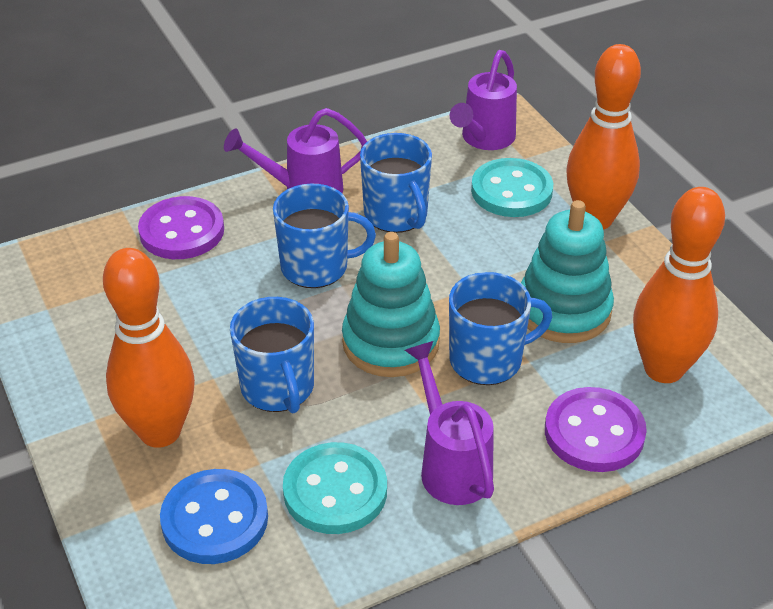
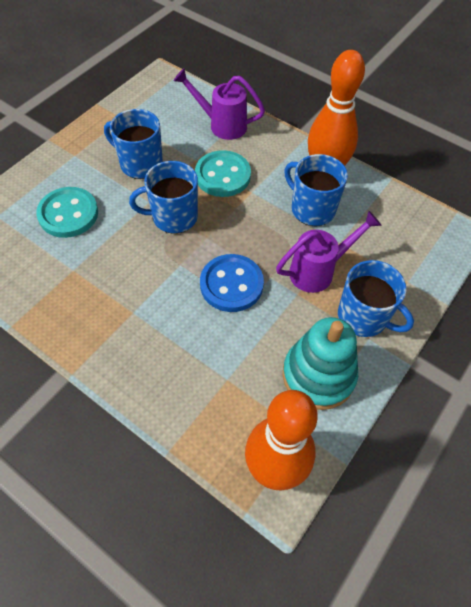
orange bowling pin: [103,248,195,448] [566,44,641,230] [633,187,725,383] = 3 -> [245,390,318,491] [308,50,365,166] = 2
purple button: [138,196,224,259] [545,387,647,472] = 2 -> none = 0
purple watering can: [224,108,367,193] [405,341,494,505] [450,50,517,150] = 3 -> [174,68,265,140] [276,211,382,293] = 2
turquoise stacking toy: [342,232,440,377] [521,200,614,343] = 2 -> [282,317,358,410] = 1

